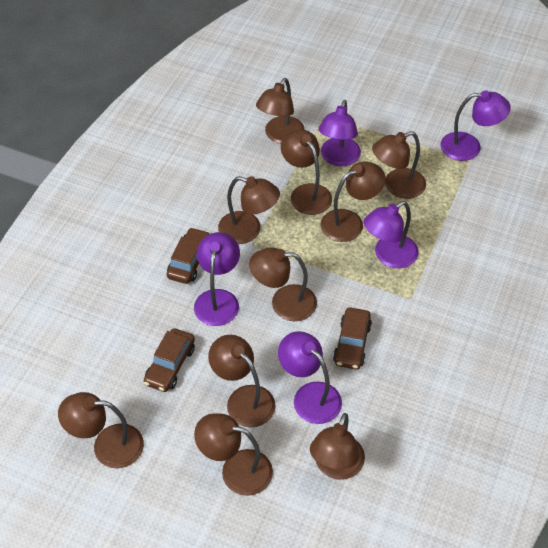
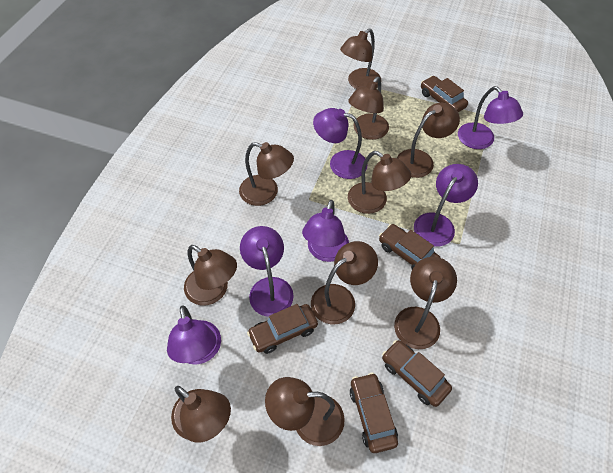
brown car: [144,329,195,392] [167,227,210,284] [333,307,372,370] = 3 -> [247,304,318,354] [350,372,398,453] [379,224,441,269] [382,340,452,407] [421,76,468,112] = 5
purple lamp: [194,232,240,326] [278,331,342,424] [319,100,361,166] [364,201,419,268] [440,91,511,161] = 5 -> [167,305,221,365] [240,226,294,317] [302,200,349,262] [313,108,368,179] [414,164,478,247] [458,86,523,149] = 6

